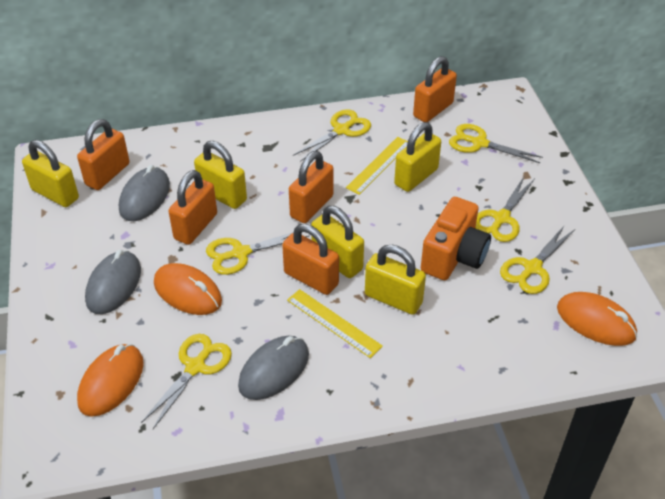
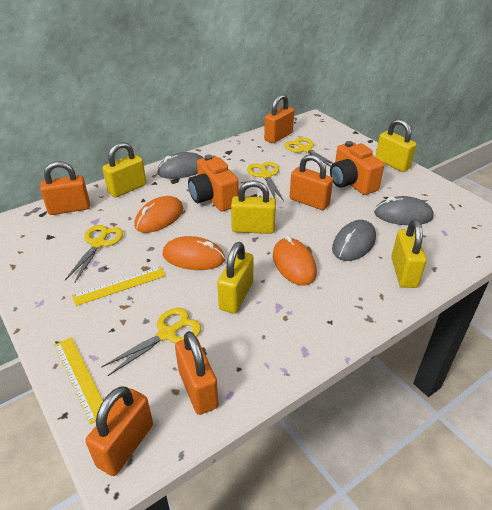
orange camera: [421,197,491,280] = 1 -> [188,154,239,211] [330,141,384,195] = 2
yellow scissors: [141,334,232,429] [206,232,310,275] [293,110,371,162] [449,124,543,163] [475,175,535,242] [500,225,574,294] = 6 -> [65,225,123,283] [101,308,201,376] [247,162,284,201] [285,137,333,167] = 4

